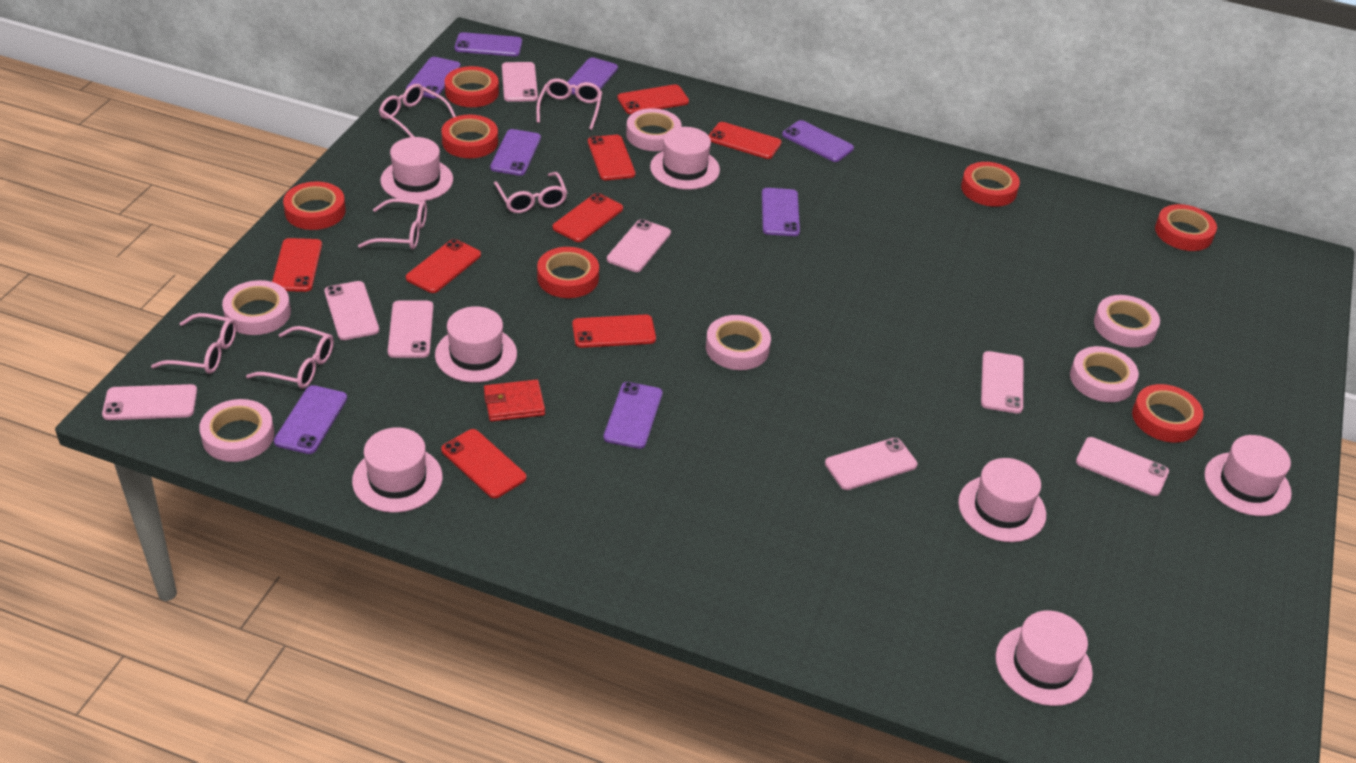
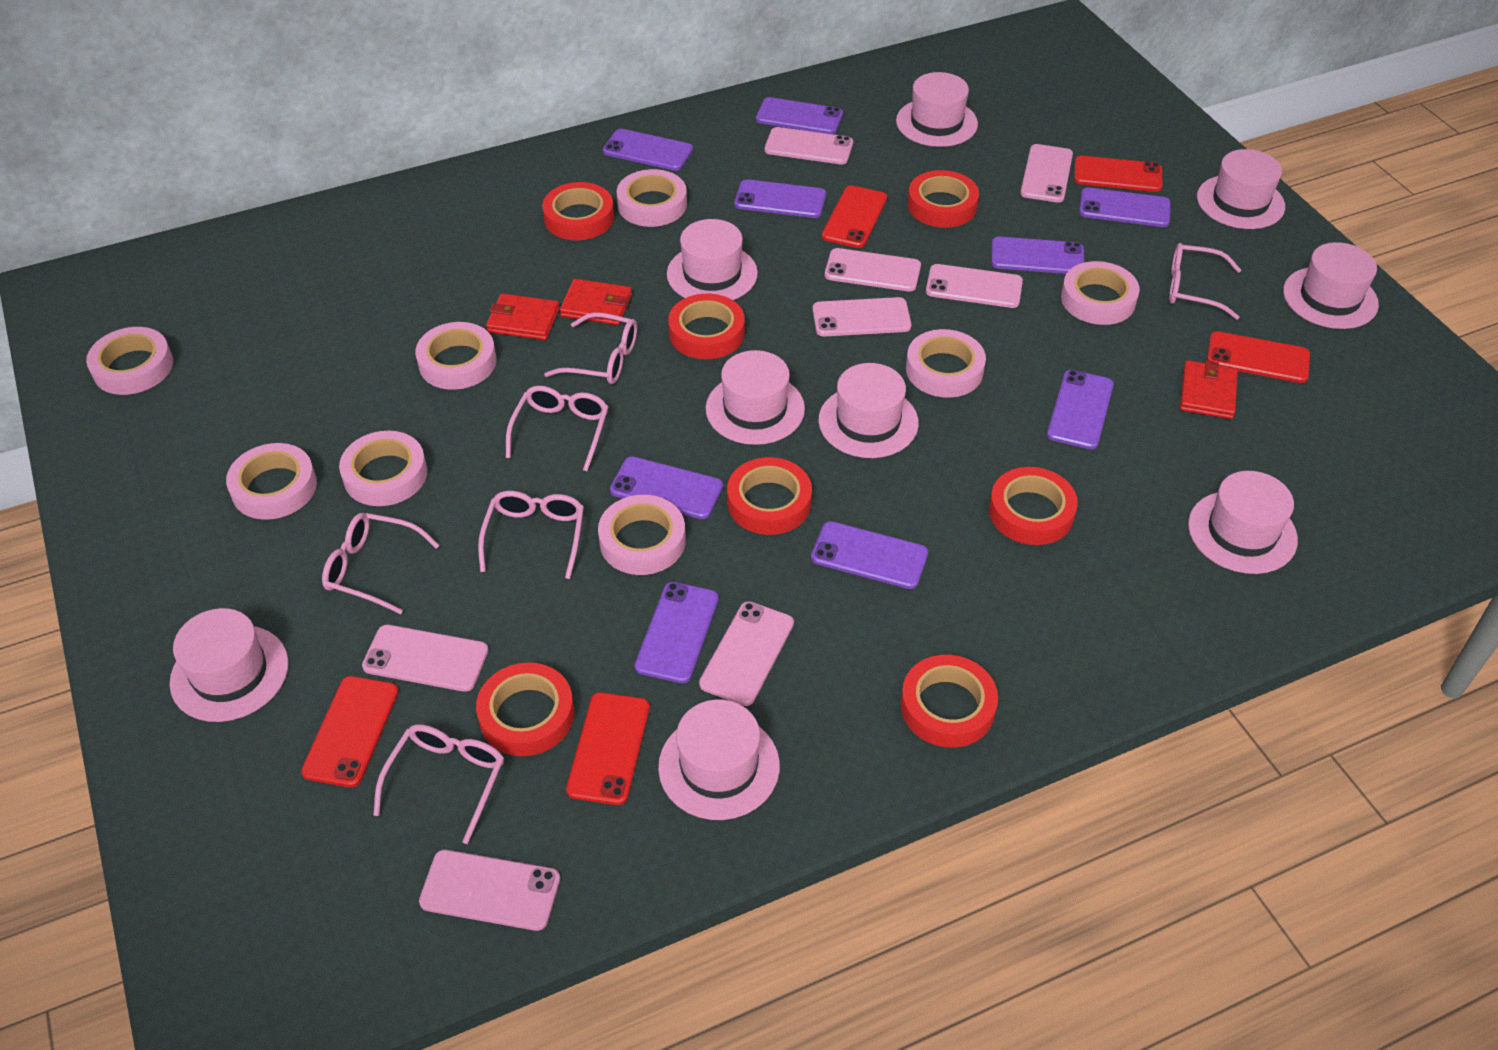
pink hat: [352,427,443,513] [380,137,453,201] [435,306,517,383] [650,127,720,190] [958,458,1046,542] [996,610,1093,706] [1204,435,1292,516] = 7 -> [170,608,289,722] [658,699,780,820] [667,219,758,300] [706,350,805,445] [818,363,919,458] [896,72,978,147] [1188,471,1298,574] [1197,149,1285,229] [1283,242,1379,329] = 9
pink tape: [199,399,274,462] [222,280,291,335] [626,108,682,151] [706,315,771,370] [1070,346,1139,402] [1094,295,1160,347] = 6 -> [86,327,173,395] [226,443,317,520] [339,431,427,506] [415,322,497,390] [598,495,686,575] [617,169,687,227] [906,329,986,398] [1061,261,1140,325] = 8
purple phone: [274,385,347,454] [406,57,461,98] [455,32,522,56] [490,129,541,176] [568,57,618,95] [603,382,663,449] [762,188,800,236] [782,120,854,162] = 8 -> [603,129,693,171] [610,457,723,519] [635,582,719,683] [735,179,826,218] [756,97,843,134] [811,521,928,589] [992,236,1084,274] [1047,370,1114,449] [1079,187,1171,227] = 9
red phone: [272,238,322,292] [406,239,481,293] [441,429,526,498] [552,193,623,242] [572,314,656,348] [588,135,635,180] [617,84,689,114] [708,122,782,159] = 8 -> [301,676,399,787] [566,692,650,805] [822,186,887,248] [1074,156,1163,192] [1207,331,1310,383] = 5
red wallet: [484,379,545,422] = 1 -> [486,293,560,340] [560,279,632,325] [1180,360,1238,419] = 3

